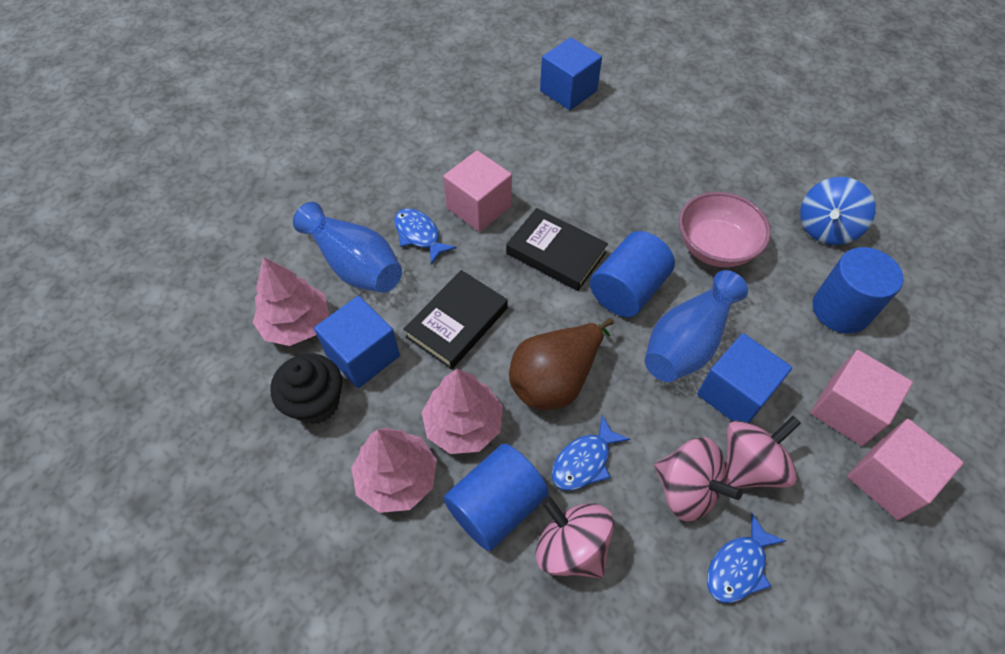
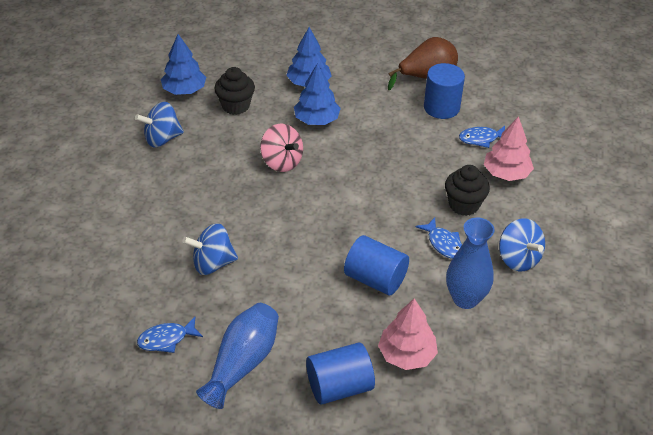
black book: [404,270,508,370] [506,208,608,291] = 2 -> none = 0
black cupcake: [270,354,342,425] = 1 -> [214,67,255,115] [445,165,490,216] = 2
blue cube: [314,296,400,388] [540,37,602,110] [697,333,792,423] = 3 -> none = 0
blue spinning top: [800,177,876,245] = 1 -> [135,102,184,148] [182,223,238,275] [499,218,545,272] = 3
blue tree: none = 0 -> [161,34,206,95] [286,27,331,87] [294,63,341,125] = 3
pink bowl: [679,192,771,267] = 1 -> none = 0
pink cube: [443,150,512,232] [810,350,913,446] [847,419,964,520] = 3 -> none = 0
pink spinning top: [536,496,614,578] [654,437,743,522] [724,416,801,488] = 3 -> [260,123,303,172] = 1
pink tree: [253,257,329,346] [351,428,437,513] [421,369,503,454] = 3 -> [378,299,438,370] [484,116,534,181] = 2

